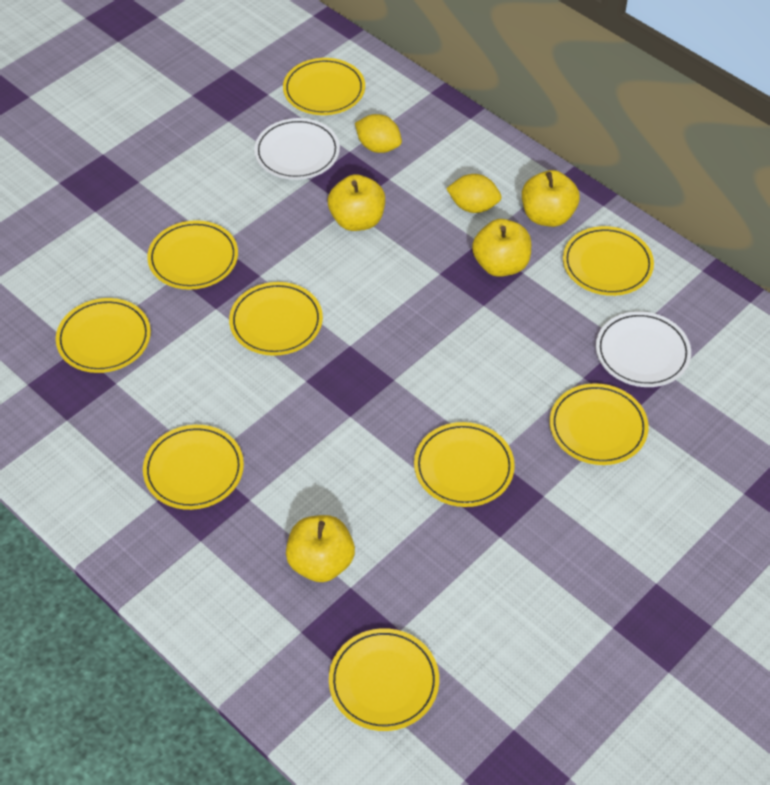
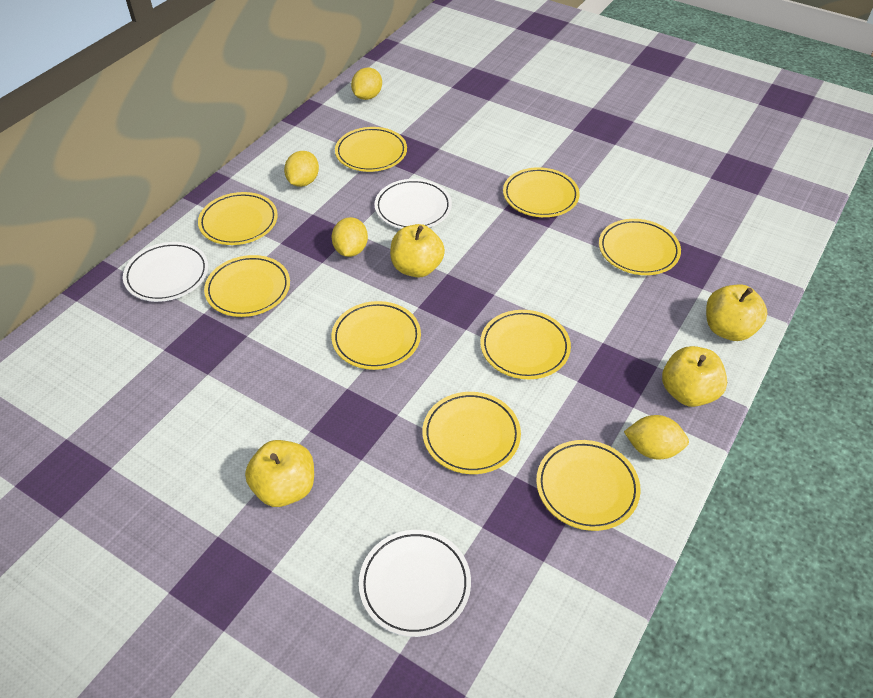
white plate: [254,118,340,180] [596,311,691,387] = 2 -> [123,242,208,302] [359,530,471,637] [375,179,452,229] = 3
yellow lemon: [355,114,402,153] [446,174,502,213] = 2 -> [284,151,319,187] [332,217,368,257] [351,68,382,100] [624,415,689,460] = 4

